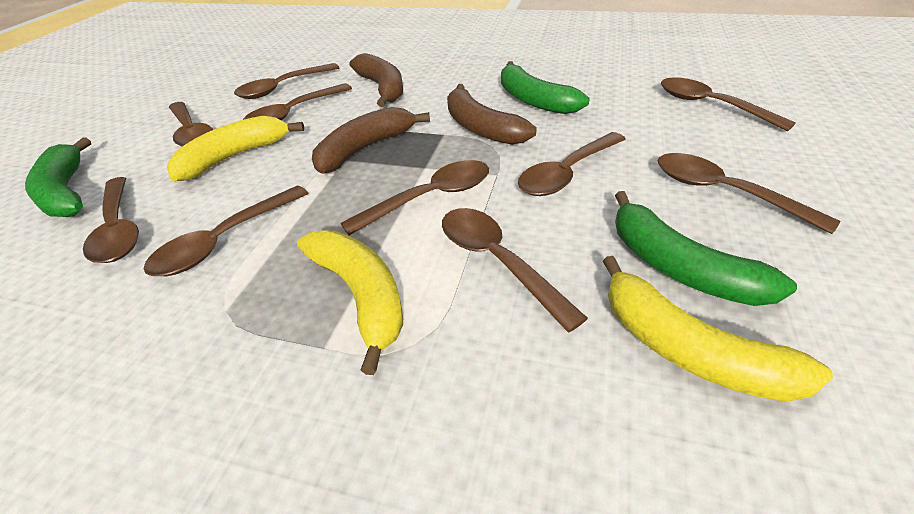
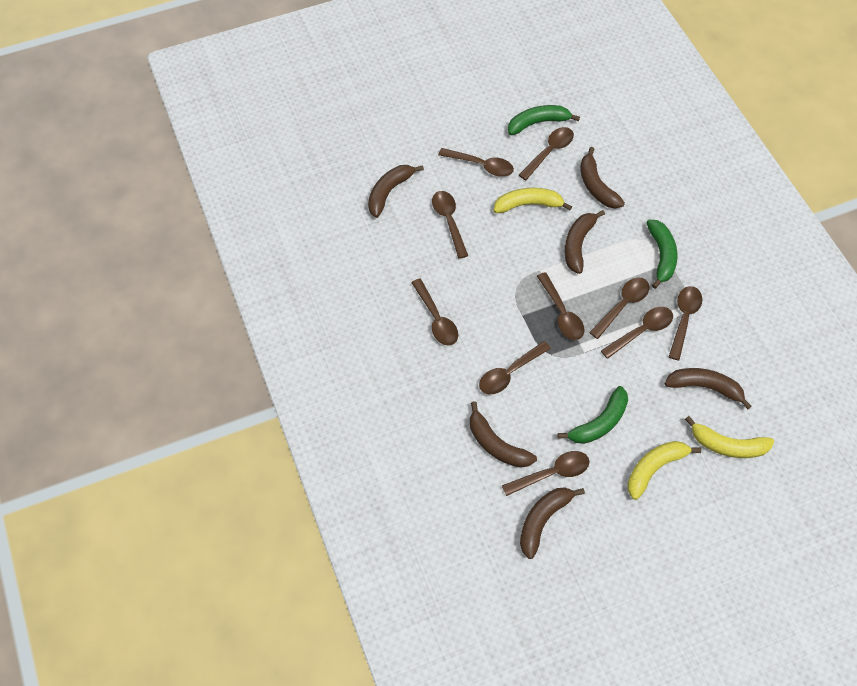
brown banana: [312,107,430,174] [350,53,403,107] [447,84,537,145] = 3 -> [368,165,424,218] [470,401,537,468] [520,487,585,559] [565,210,605,274] [580,147,625,209] [664,368,752,409] = 6

